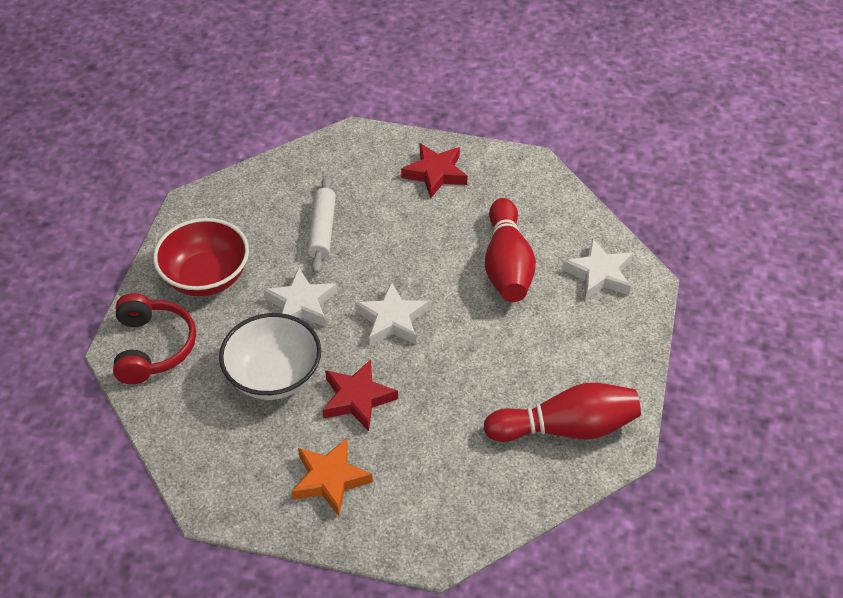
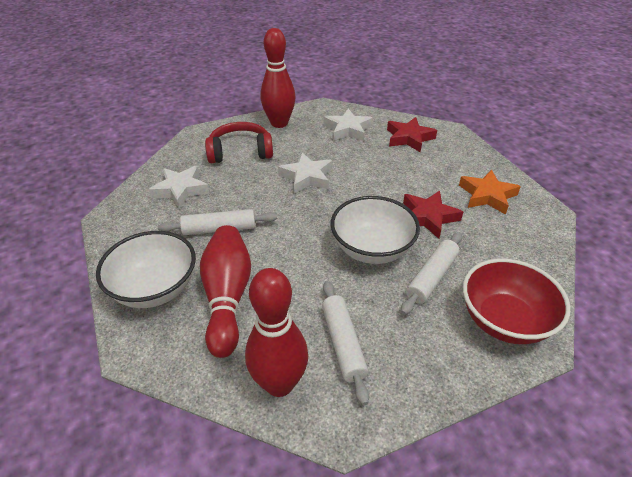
red bowling pin: [484,383,641,442] [485,198,536,302] = 2 -> [200,225,251,358] [245,268,308,397] [260,28,296,128] = 3
white bowl: [219,313,321,400] = 1 -> [96,231,196,308] [331,196,420,264] = 2
white rolling pin: [308,176,336,274] = 1 -> [158,209,277,235] [322,281,369,405] [401,232,462,315] = 3

